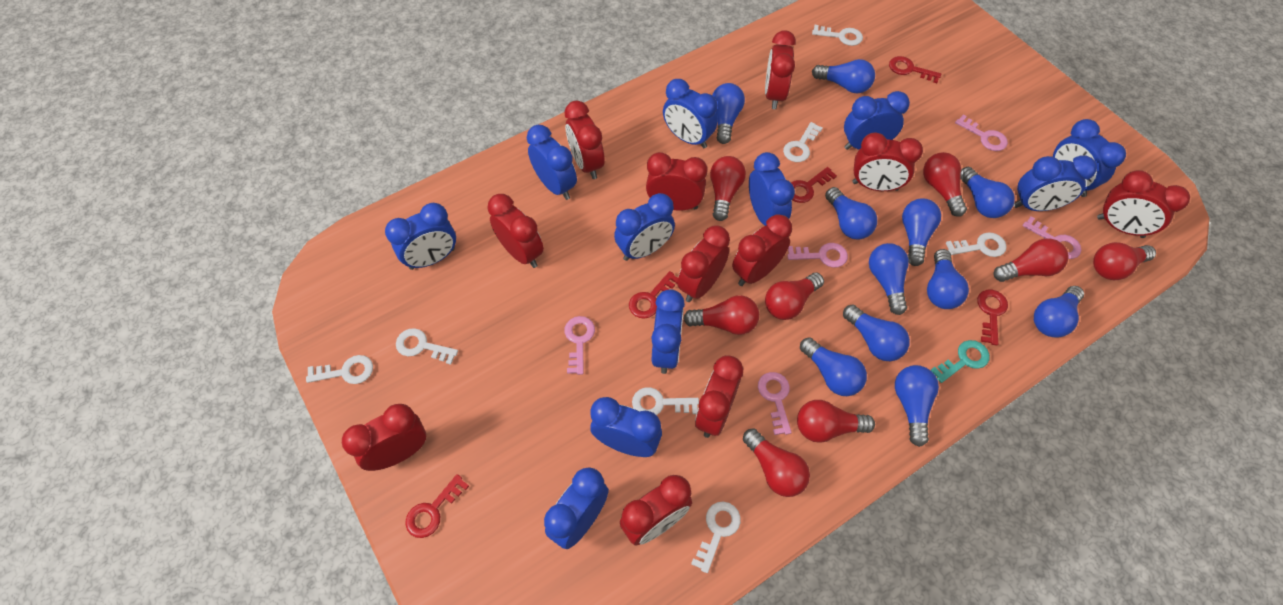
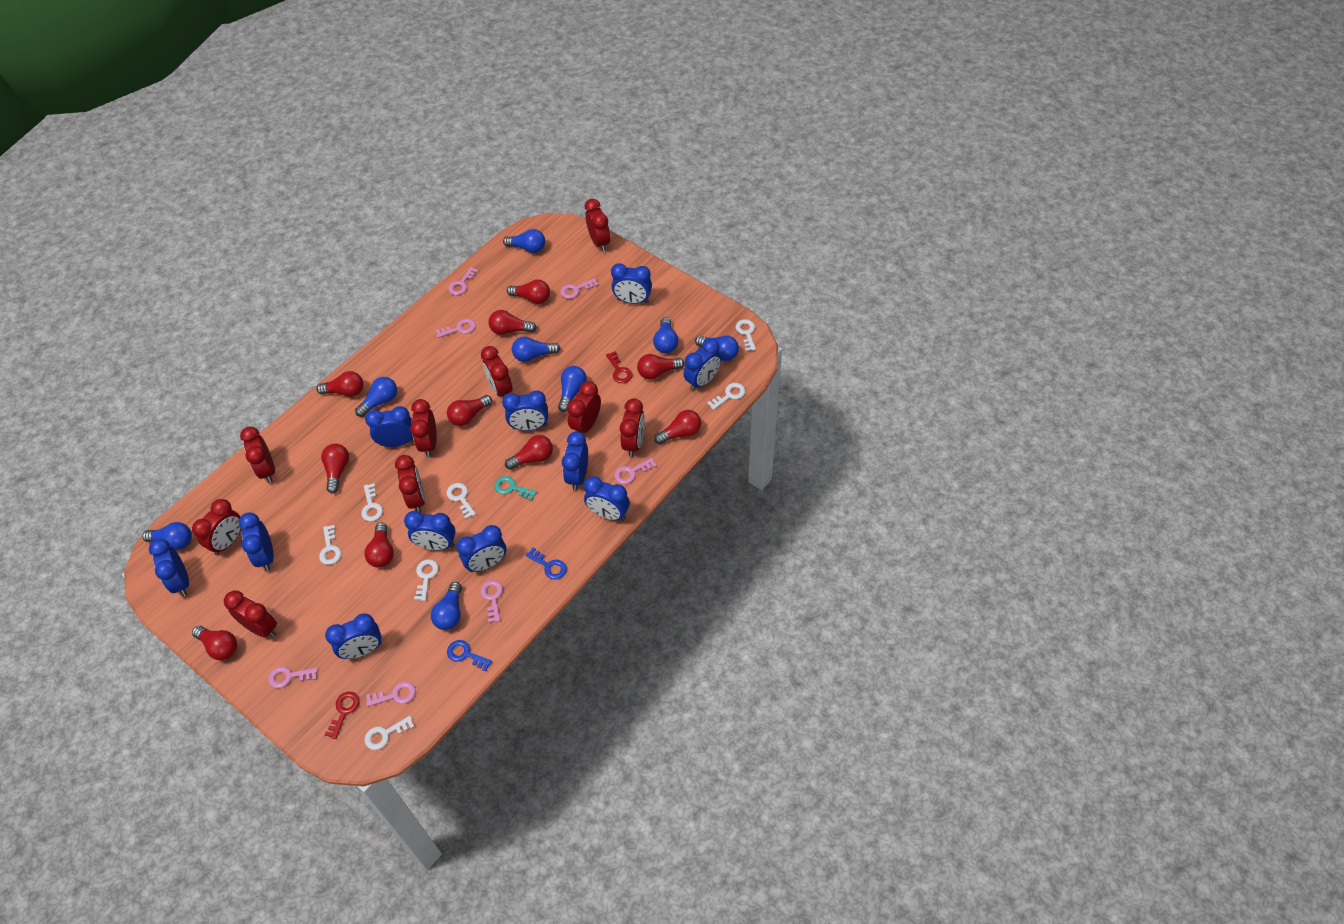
blue key: none = 0 -> [447,640,492,671] [526,547,567,579] = 2
blue light bulb: [712,83,745,144] [800,337,867,396] [812,59,875,93] [825,187,877,240] [843,304,910,361] [869,243,909,315] [895,365,939,447] [902,198,941,266] [927,249,969,309] [960,167,1015,218] [1034,286,1084,338] = 11 -> [142,522,192,550] [355,377,397,417] [431,582,462,630] [503,229,545,253] [512,337,560,362] [558,366,587,412] [653,317,678,353] [695,335,739,361] = 8
pink key: [564,316,595,375] [758,372,792,435] [787,243,848,268] [955,115,1008,151] [1023,216,1081,259] = 5 -> [268,666,318,688] [366,682,416,707] [436,319,476,338] [448,267,479,295] [480,580,503,623] [560,278,599,299] [614,458,657,484] = 7
red clock: [342,404,426,471] [487,194,544,268] [565,101,605,179] [620,475,692,546] [646,152,707,211] [677,226,730,302] [695,355,743,438] [732,215,792,286] [765,30,796,109] [852,132,923,191] [1097,170,1190,238] = 11 -> [192,499,241,555] [224,590,277,638] [240,427,275,483] [395,455,425,512] [410,399,437,457] [481,346,513,397] [567,381,601,433] [585,199,611,252] [620,398,645,457] = 9
red key: [405,474,469,538] [629,271,678,319] [791,167,837,203] [889,56,941,83] [977,290,1008,345] = 5 -> [325,692,360,739] [606,352,633,383] = 2
red light bulb: [683,295,759,335] [710,156,746,221] [743,428,810,497] [765,272,824,320] [797,400,875,443] [923,152,967,217] [993,239,1069,282] [1093,242,1156,280] = 8 -> [192,626,237,660] [316,371,364,397] [321,444,349,493] [364,523,394,568] [447,395,492,426] [489,310,537,335] [505,435,553,470] [507,279,550,304] [637,354,684,380] [654,410,701,444] = 10

